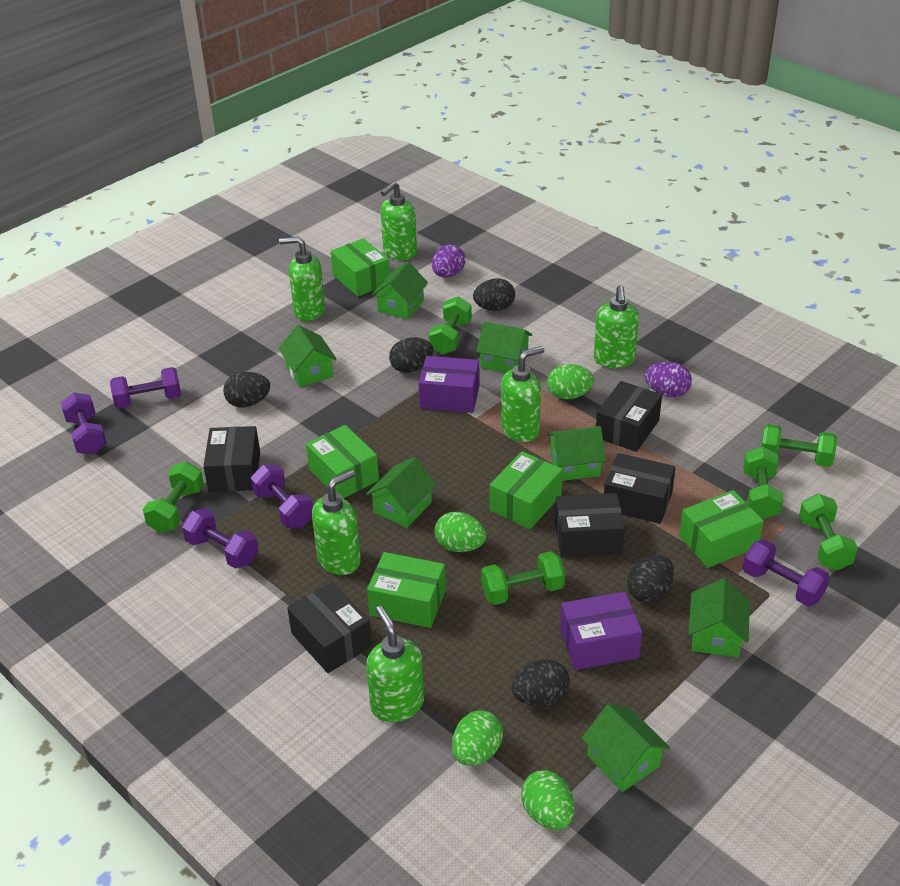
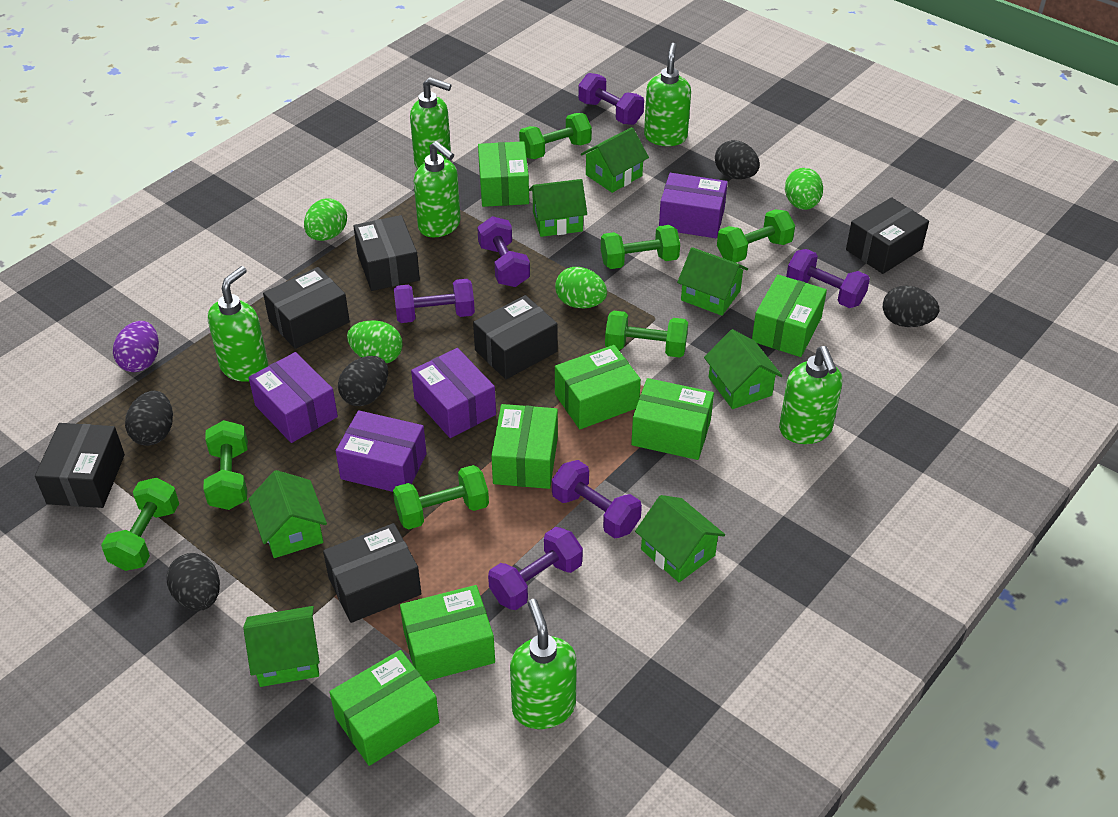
black box: [203,426,260,492] [287,582,372,673] [555,493,625,558] [596,381,662,452] [604,453,676,524] = 5 -> [35,423,125,508] [263,267,350,349] [323,523,422,623] [354,215,420,291] [473,295,558,379] [846,197,929,274] = 6
green box: [306,425,379,499] [331,238,390,297] [367,552,446,628] [490,451,563,529] [679,490,764,568] = 5 -> [329,650,439,766] [400,585,495,682] [478,141,529,207] [491,404,558,489] [555,345,641,429] [631,378,714,460] [752,275,827,357] = 7
green dumbbell: [143,462,204,533] [429,296,472,354] [481,551,565,605] [743,447,784,519] [761,424,837,467] [799,494,858,570] = 6 -> [101,477,179,571] [203,420,248,510] [393,465,489,530] [519,113,592,159] [601,225,680,269] [605,311,688,358] [717,209,795,263] = 7
purple box: [419,356,480,413] [560,591,642,670] = 2 -> [249,352,338,443] [336,410,427,492] [411,348,496,438] [659,173,728,238] = 4
purple dumbbell: [61,392,107,455] [110,367,181,409] [182,508,259,569] [251,465,313,528] [743,540,830,606] = 5 -> [394,279,475,323] [477,216,530,287] [488,527,583,610] [552,460,642,539] [578,73,644,125] [786,249,870,308] = 6
purple egg: [432,245,465,278] [645,362,692,397] = 2 -> [113,321,159,372] = 1

